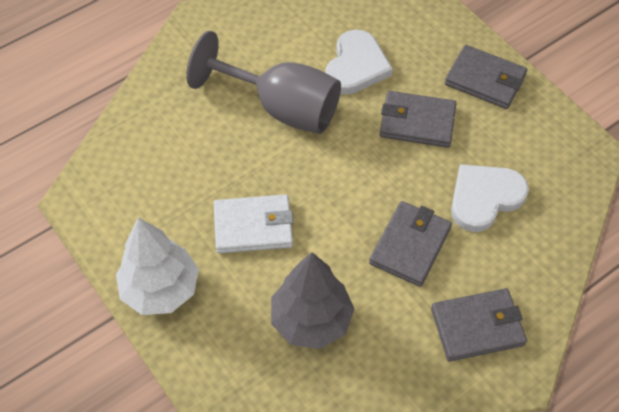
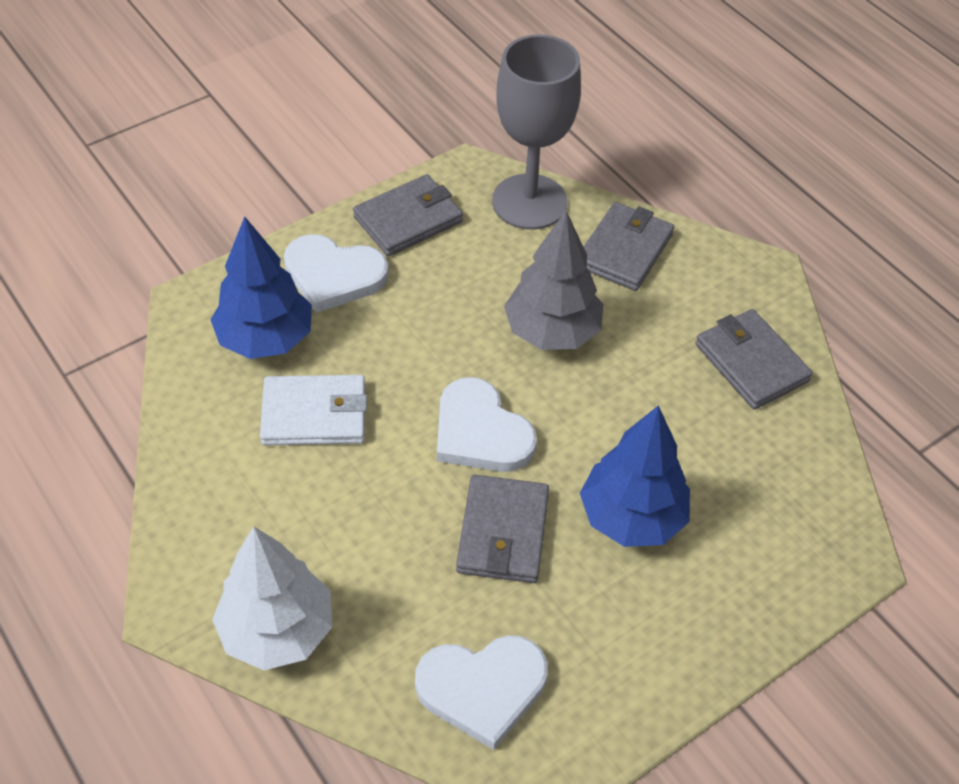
blue tree: none = 0 -> [210,216,312,359] [580,405,690,547] = 2
white heart: [325,29,393,95] [451,164,529,232] = 2 -> [284,234,389,313] [415,635,548,750] [437,377,537,472] = 3

